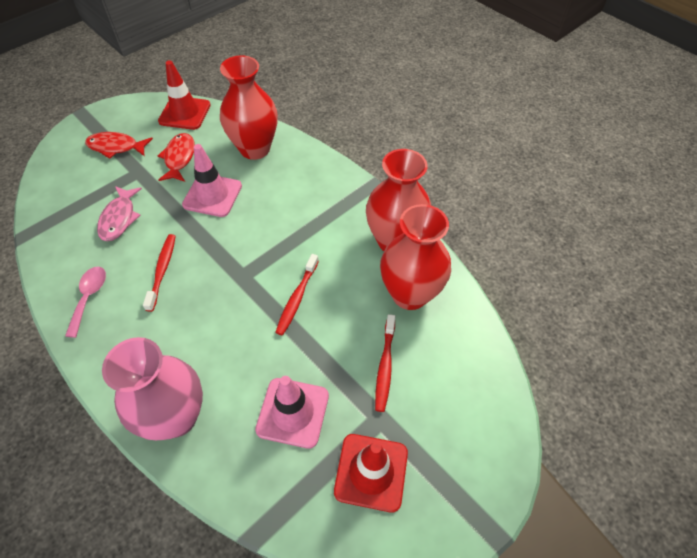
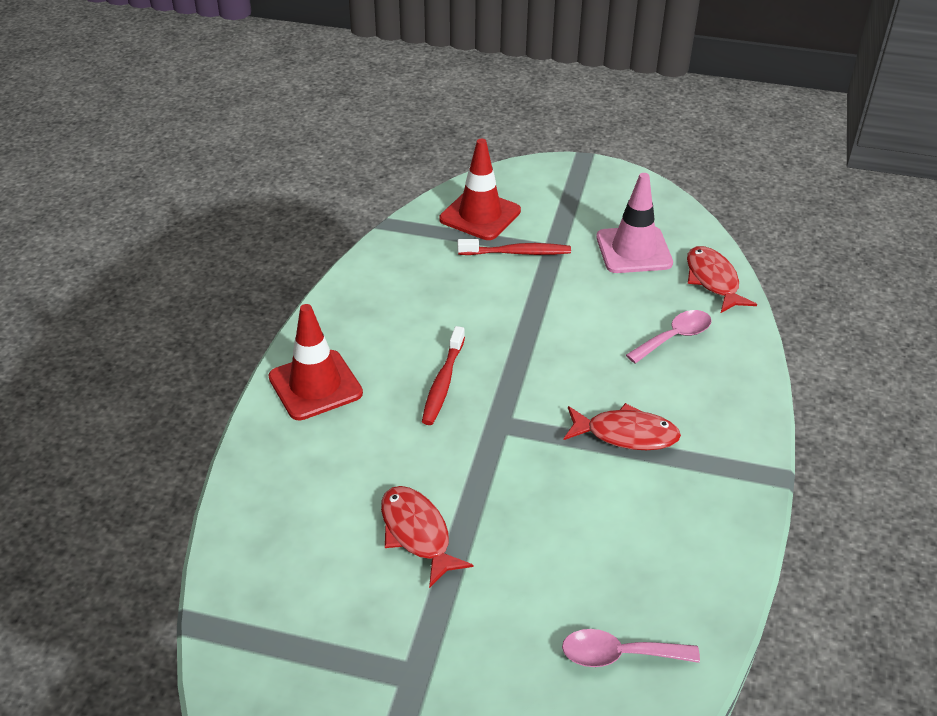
pink fish: [97,186,142,241] = 1 -> none = 0
pink spoon: [65,267,106,338] = 1 -> [562,629,700,667] [626,310,712,363] = 2
pink traffic cone: [182,144,242,217] [255,376,329,449] = 2 -> [596,173,673,273] = 1
pink vase: [102,337,203,440] = 1 -> none = 0
red fish: [85,132,153,159] [158,133,195,182] = 2 -> [381,486,474,588] [564,403,681,450] [687,246,757,313] = 3
red toothbrush: [143,234,176,312] [275,254,319,336] [375,314,396,412] = 3 -> [422,326,465,425] [457,239,571,255] = 2
red vase: [220,55,278,160] [366,149,431,251] [380,204,451,310] = 3 -> none = 0

